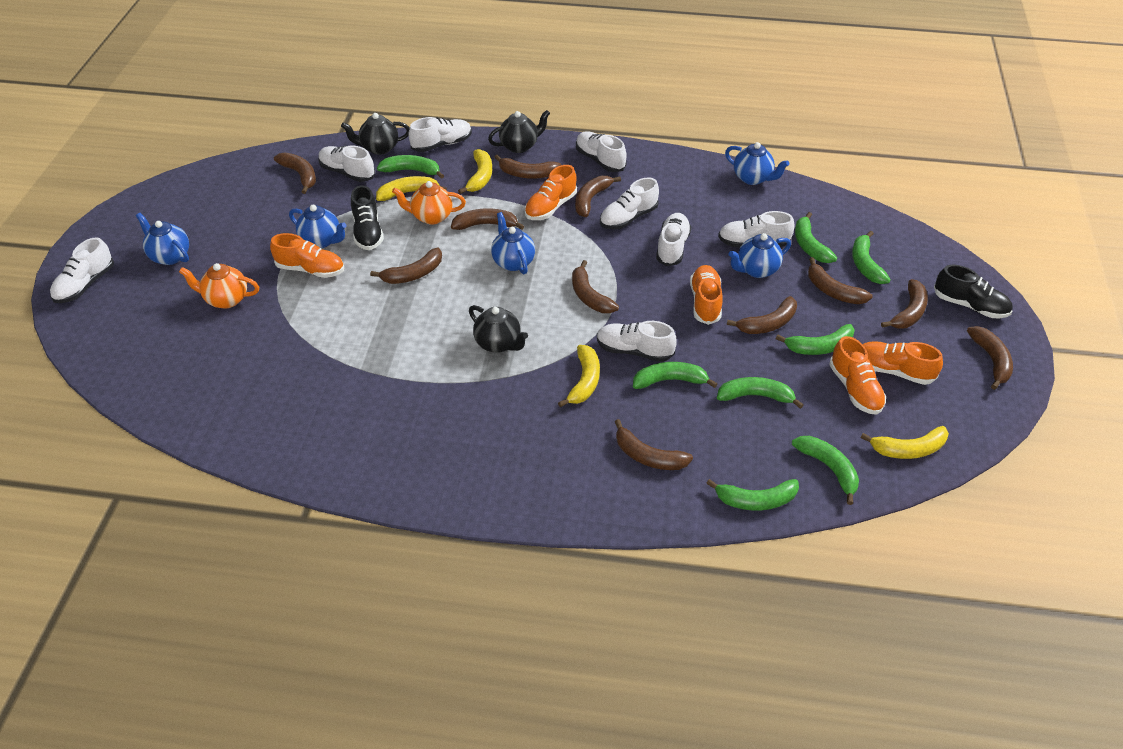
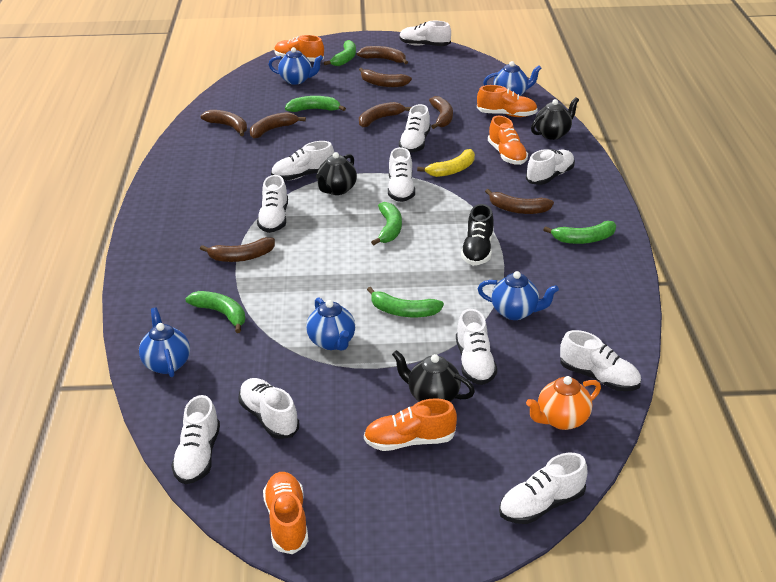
black shoe: [351,186,384,250] [934,265,1013,319] = 2 -> [461,204,494,265] = 1
brown banana: [274,152,316,194] [370,248,442,284] [451,208,524,230] [494,155,561,179] [572,260,619,313] [575,176,621,217] [615,419,693,470] [727,296,797,334] [808,257,873,304] [881,279,928,329] [967,326,1013,390] = 11 -> [200,237,275,262] [201,110,247,136] [250,112,306,139] [357,46,408,64] [359,68,412,87] [359,102,411,127] [429,96,453,129] [485,189,554,214] = 8
green banana: [377,155,444,179] [633,362,717,389] [706,479,799,511] [717,377,803,409] [776,324,855,355] [792,436,859,505] [795,212,837,263] [852,231,891,284] = 8 -> [185,291,245,333] [285,96,346,112] [324,40,356,66] [367,287,444,317] [371,202,402,245] [543,221,616,244] = 6
orange teapot: [179,263,259,309] [392,181,466,225] = 2 -> [526,376,601,430] = 1
white shoe: [50,237,114,303] [318,146,375,182] [409,117,472,152] [576,131,627,172] [597,321,677,362] [600,177,659,229] [656,213,691,266] [718,211,795,247] = 8 -> [171,395,220,484] [238,378,299,439] [257,175,288,233] [271,141,334,181] [388,147,415,202] [399,104,431,153] [400,21,451,46] [456,309,497,385] [499,453,587,524] [526,149,575,185] [560,330,641,391] = 11
yellow banana: [376,176,447,201] [458,149,492,194] [558,345,600,407] [860,426,949,459] = 4 -> [417,149,475,177] = 1

